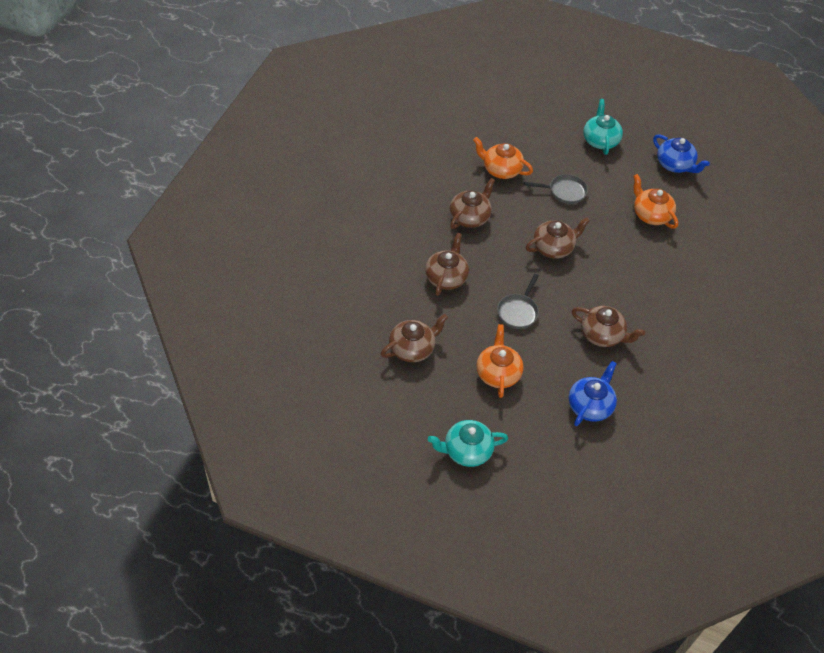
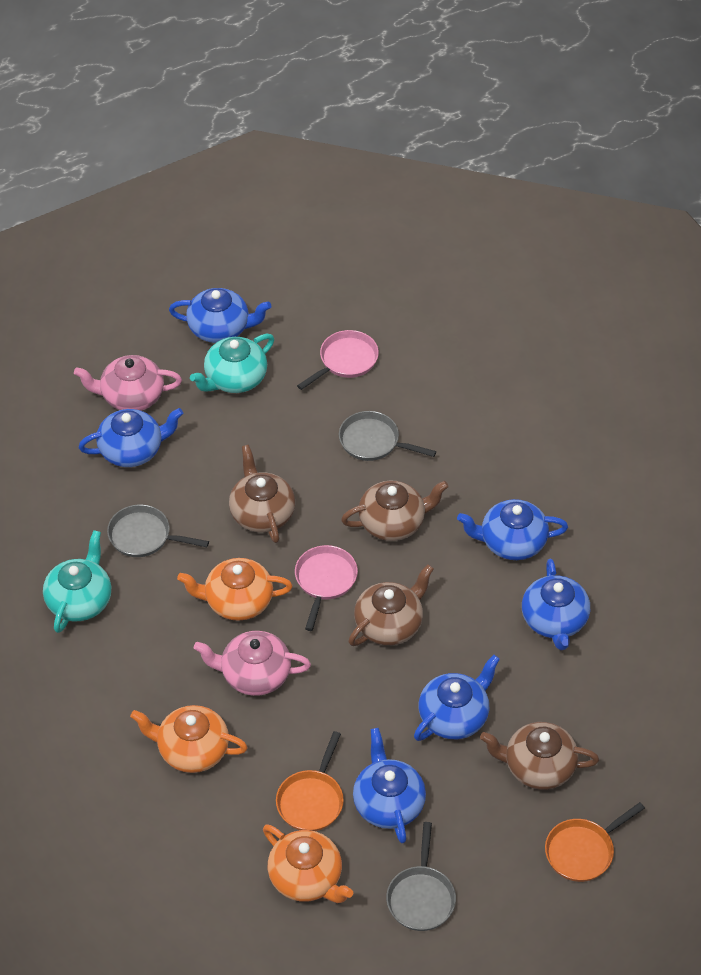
blue teapot: [569,361,617,426] [653,134,710,173] = 2 -> [79,408,183,467] [169,288,271,343] [353,728,426,843] [414,655,500,741] [457,499,568,560] [522,559,590,650] = 6
brown teapot: [381,314,448,362] [425,233,469,296] [450,178,495,229] [526,217,590,259] [572,306,645,347] = 5 -> [229,445,295,543] [341,481,449,541] [348,564,434,646] [480,722,599,790] = 4
grey pan: [497,274,539,329] [525,174,588,204] = 2 -> [107,504,209,557] [339,411,436,461] [386,822,456,931] = 3
orange pan: none = 0 -> [276,731,344,831] [545,802,645,882] = 2
pink pan: none = 0 -> [295,545,358,631] [297,330,379,390] = 2
pink teapot: none = 0 -> [74,355,182,411] [194,631,311,696] = 2

